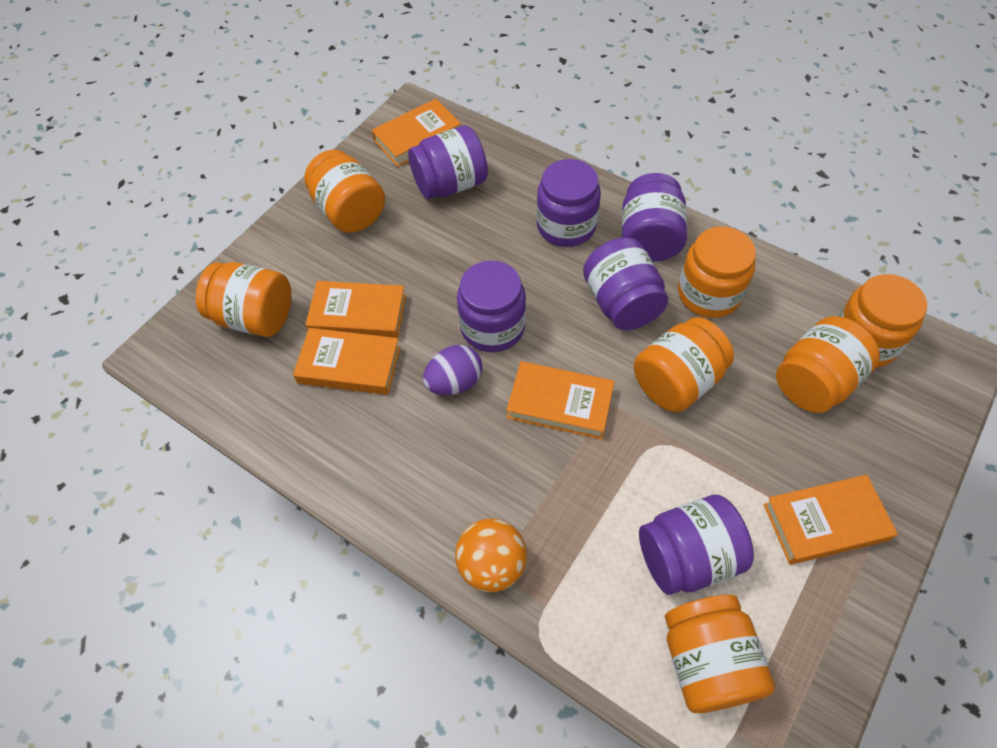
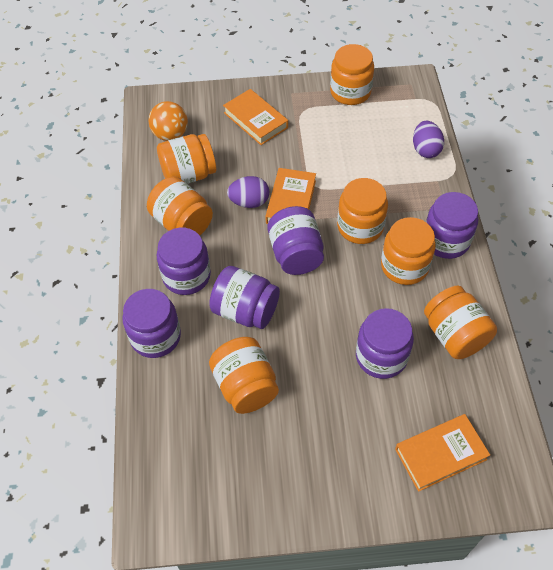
orange book: [293,328,400,395] [305,281,406,338] [372,99,461,167] [507,361,615,439] [763,475,898,565] = 5 -> [223,89,288,145] [265,168,316,224] [395,414,490,492] = 3
purple egg: [423,345,483,395] = 1 -> [227,176,269,208] [413,121,444,158] = 2

